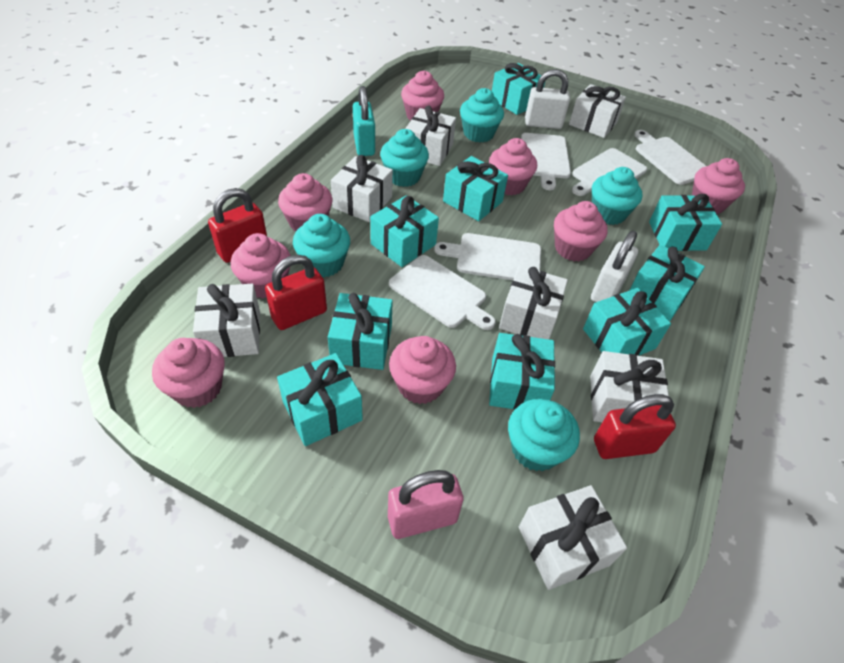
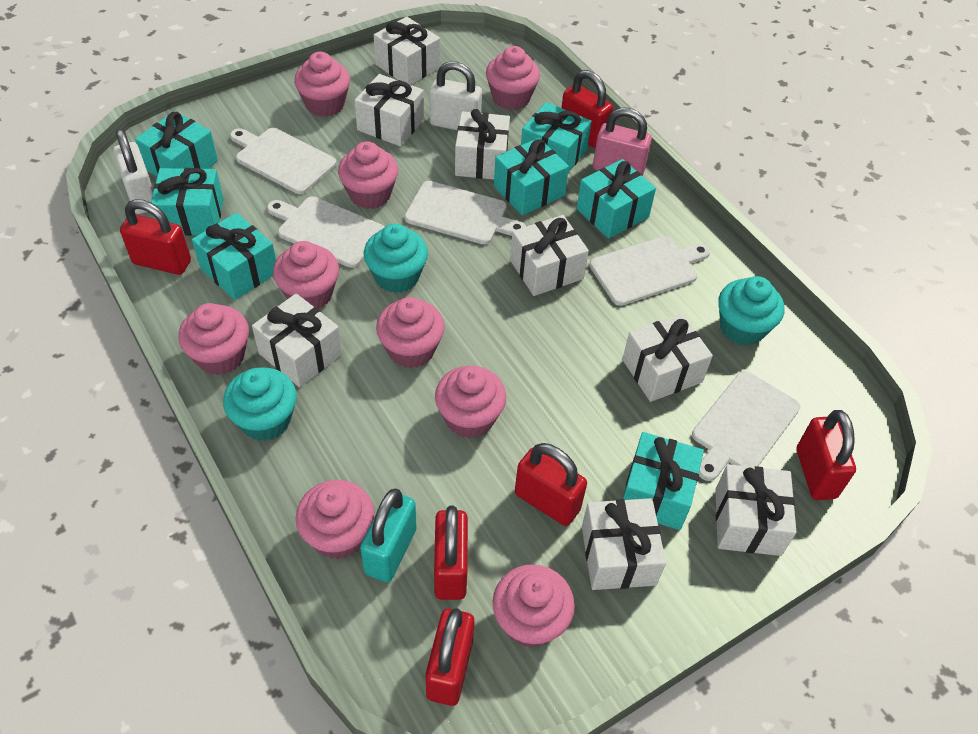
pink cupcake: [152,338,225,408] [231,233,291,299] [278,173,333,231] [389,336,456,404] [401,71,444,120] [489,138,537,195] [554,201,608,262] [692,158,745,214] = 8 -> [178,303,249,375] [273,241,339,309] [294,52,350,117] [296,480,375,559] [338,141,398,209] [376,297,445,368] [435,366,506,438] [486,46,540,110] [492,564,575,648] = 9
red padlock: [208,188,267,263] [265,255,327,330] [594,394,676,459] = 3 -> [120,199,191,275] [425,608,474,706] [434,506,468,600] [515,443,587,526] [561,70,613,148] [797,410,856,500] = 6
turquoise cupcake: [293,214,350,277] [380,129,429,187] [460,88,504,143] [508,399,580,471] [592,167,642,225] = 5 -> [223,367,297,441] [364,224,428,293] [718,276,784,346] = 3
turquoise gift: [277,353,363,446] [328,293,393,370] [370,195,439,267] [443,156,508,221] [489,333,555,410] [492,63,545,115] [583,288,671,356] [629,244,705,321] [649,194,722,251] = 9 -> [135,111,218,176] [151,168,224,236] [192,213,276,300] [494,138,569,215] [521,102,592,173] [577,159,656,239] [623,432,704,530] = 7
white gift: [193,284,260,357] [331,155,393,222] [405,105,456,166] [499,266,568,339] [519,485,627,590] [569,84,626,138] [590,351,669,422] = 7 -> [252,293,342,387] [354,74,424,147] [374,17,440,85] [455,109,510,180] [510,215,589,296] [582,498,666,590] [622,314,713,402] [715,464,796,556] = 8

